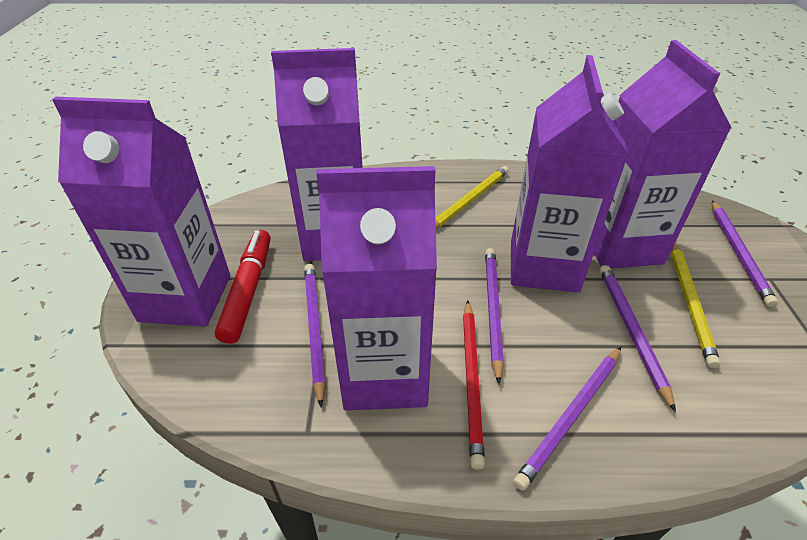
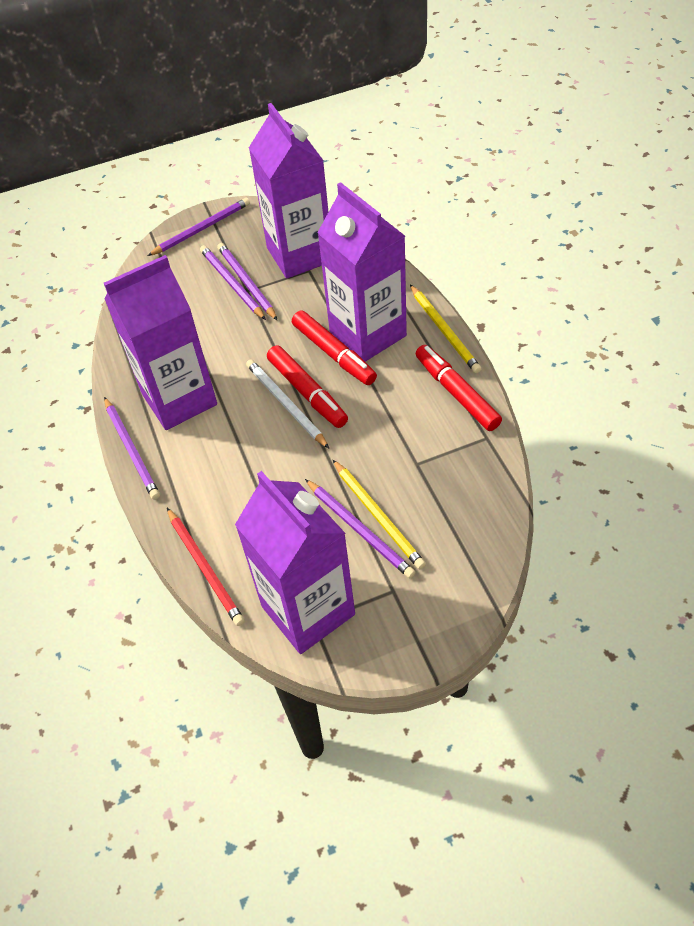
purple carton: [52,97,230,327] [271,48,363,261] [316,166,437,411] [511,55,629,293] [594,40,732,269] = 5 -> [104,255,217,430] [235,471,355,654] [249,103,328,278] [317,182,407,362] = 4
red marker: [215,230,271,344] = 1 -> [267,346,348,428] [292,310,377,385] [416,345,502,431] = 3
white pencil: none = 0 -> [246,359,330,449] = 1

